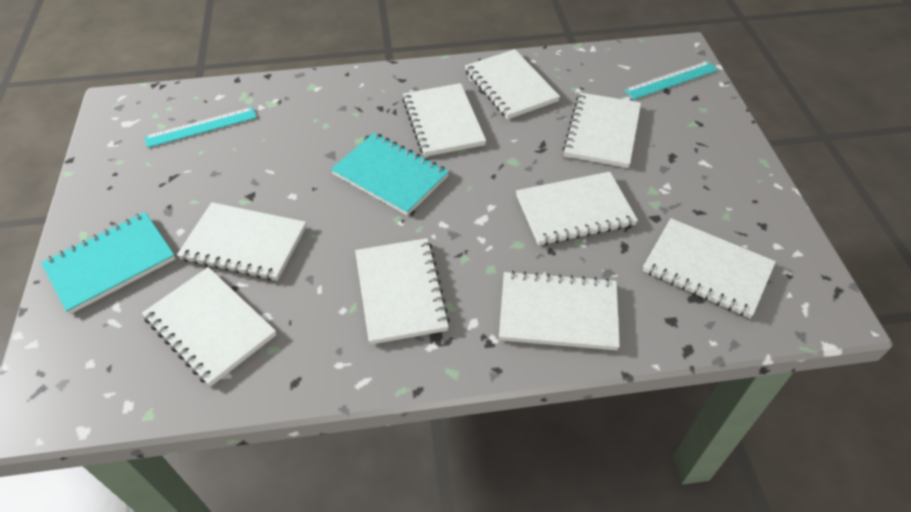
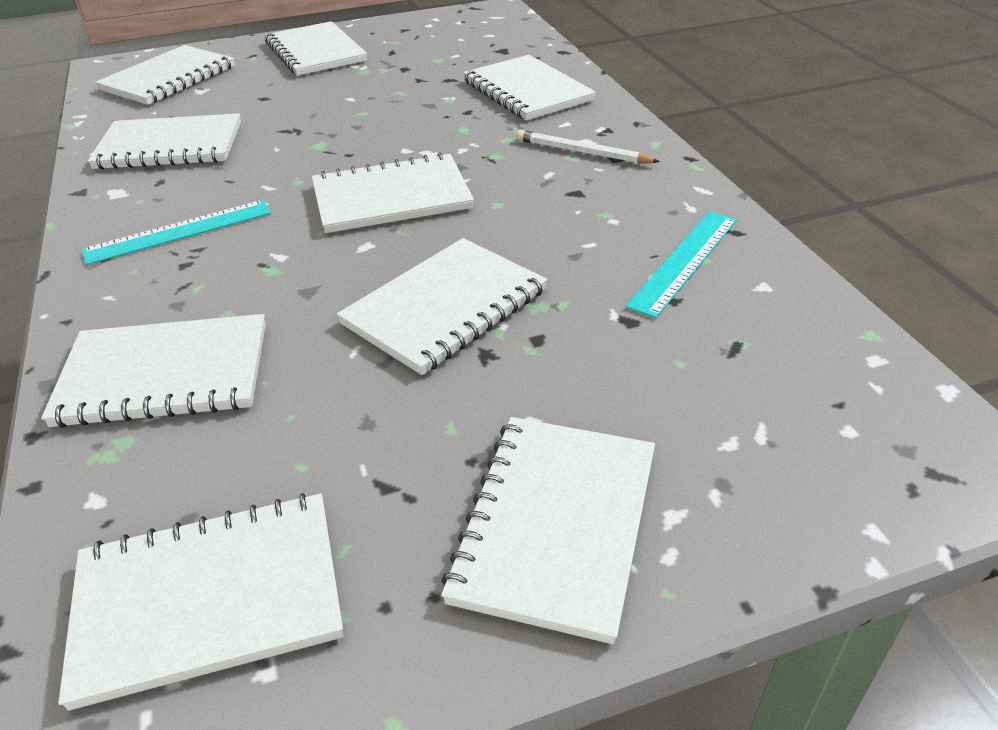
turquoise notebook: [41,212,176,314] [331,133,449,216] = 2 -> none = 0
white pencil: none = 0 -> [516,130,660,163] = 1

